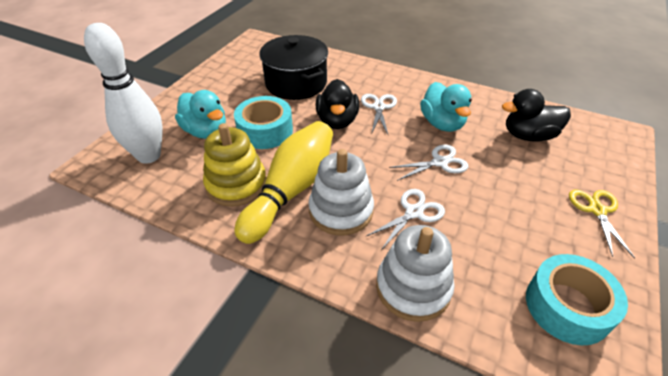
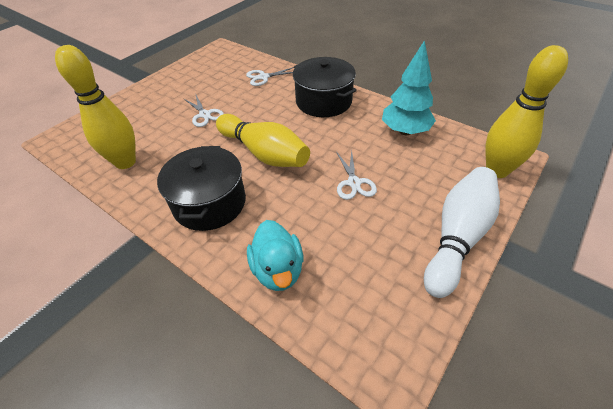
black duck: [315,79,359,129] [502,89,571,141] = 2 -> none = 0
black pot: [260,35,328,100] = 1 -> [157,146,246,231] [293,57,357,117] = 2
turquoise duck: [175,90,226,139] [420,82,472,132] = 2 -> [247,220,303,291] = 1
turquoise tape: [234,96,293,149] [526,254,628,345] = 2 -> none = 0
turquoise tree: none = 0 -> [382,40,436,135] = 1
white stacking toy: [309,149,374,235] [376,225,455,322] = 2 -> none = 0
yellow bowling pin: [234,121,333,244] = 1 -> [55,45,136,169] [216,114,310,167] [485,45,568,178] = 3
yellow scissors: [569,190,635,259] = 1 -> none = 0
yellow stacking toy: [203,123,267,207] = 1 -> none = 0

